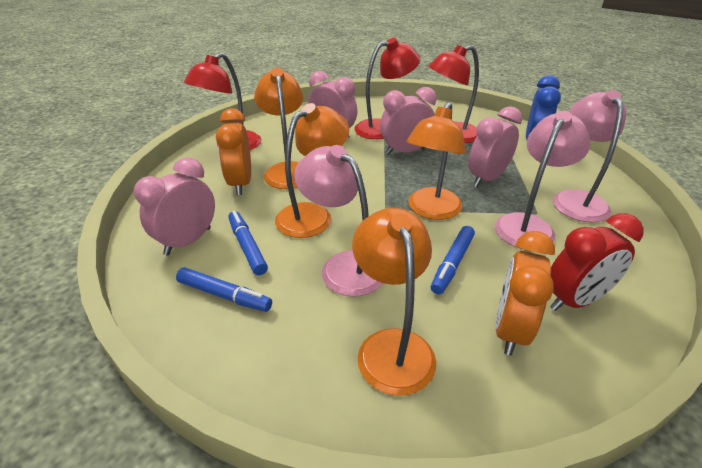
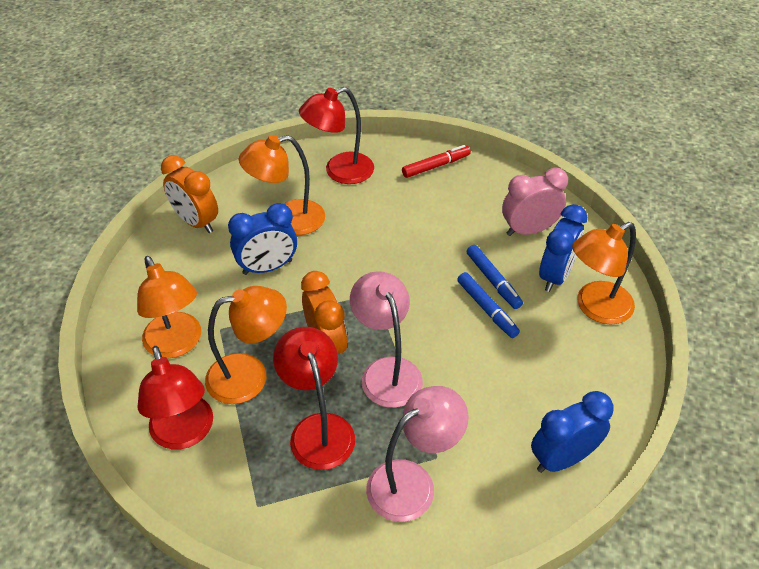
blue clock: [526,75,561,140] = 1 -> [228,203,297,275] [531,391,614,473] [539,204,587,292] = 3
blue marker: [176,267,272,312] [228,211,268,275] [431,226,475,294] = 3 -> [457,272,520,338] [467,245,523,309] = 2
pink clock: [134,157,215,255] [308,71,357,139] [380,87,437,155] [468,106,522,187] = 4 -> [502,167,568,236] = 1
pink lamp: [294,145,383,297] [495,111,591,249] [553,90,626,223] = 3 -> [350,271,423,408] [366,386,469,522] = 2
red clock: [550,213,644,311] = 1 -> none = 0
red marker: none = 0 -> [402,145,471,178] = 1

